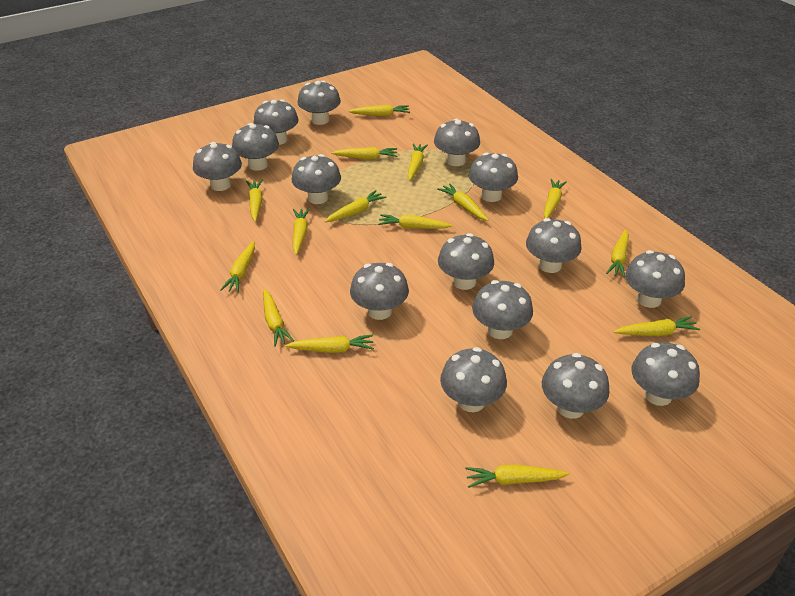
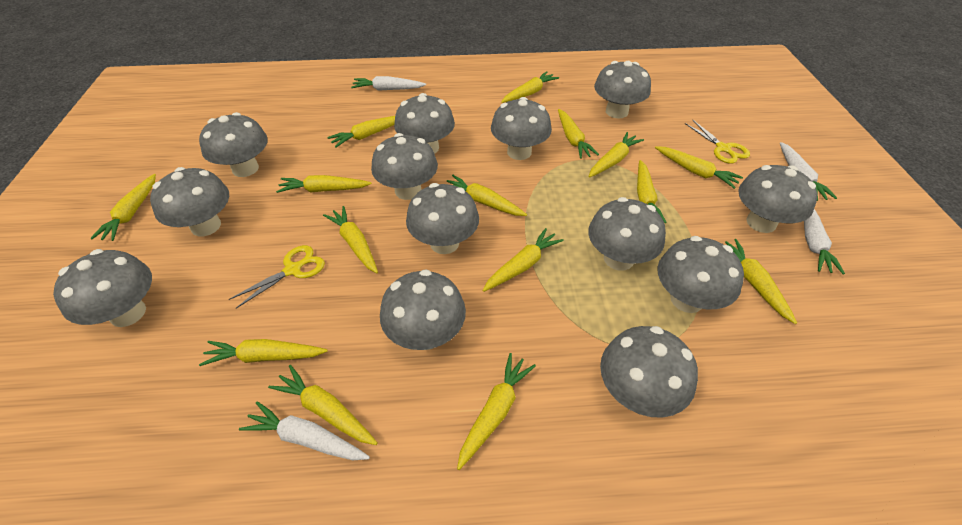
grey mushroom: [193,142,242,191] [232,123,279,171] [254,99,299,145] [291,154,341,204] [298,81,341,125] [350,263,409,320] [434,119,480,166] [438,233,494,290] [440,347,507,412] [469,153,518,202] [472,280,533,339] [526,218,582,273] [542,353,610,419] [625,250,685,308] [631,342,700,406] = 15 -> [53,249,152,327] [150,167,229,236] [199,112,268,177] [371,133,438,200] [380,269,466,350] [394,93,455,154] [406,183,479,254] [491,97,552,160] [588,197,666,271] [594,61,651,119] [600,326,698,418] [658,236,744,313] [738,165,817,233] = 13
white carrot: none = 0 -> [239,401,370,460] [351,76,426,91] [780,142,837,201] [804,209,845,274] = 4
yellow scissors: none = 0 -> [229,245,325,308] [685,120,750,164] = 2

